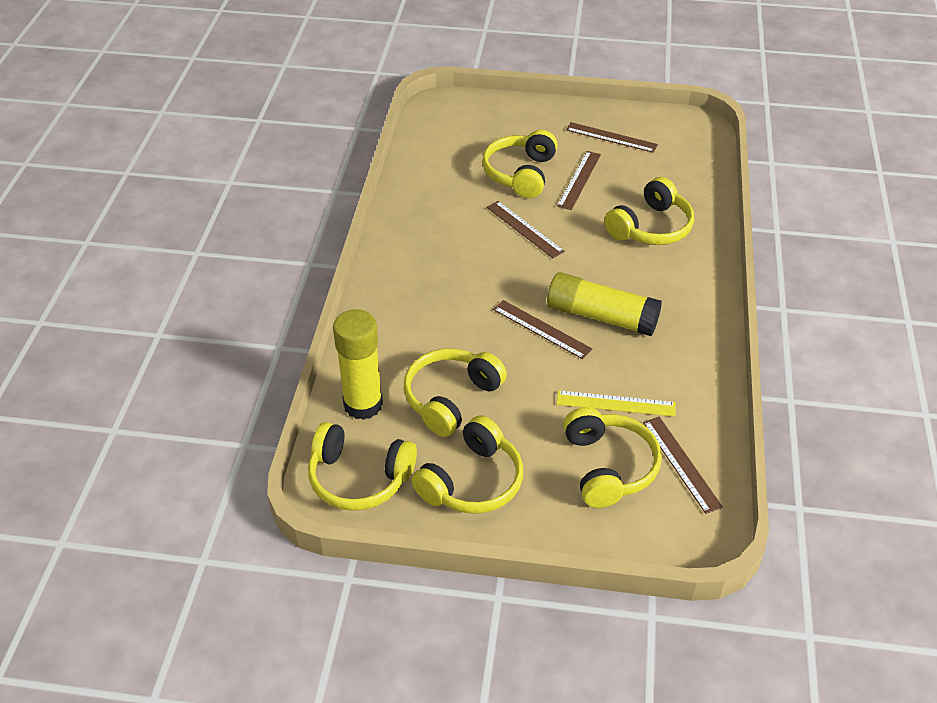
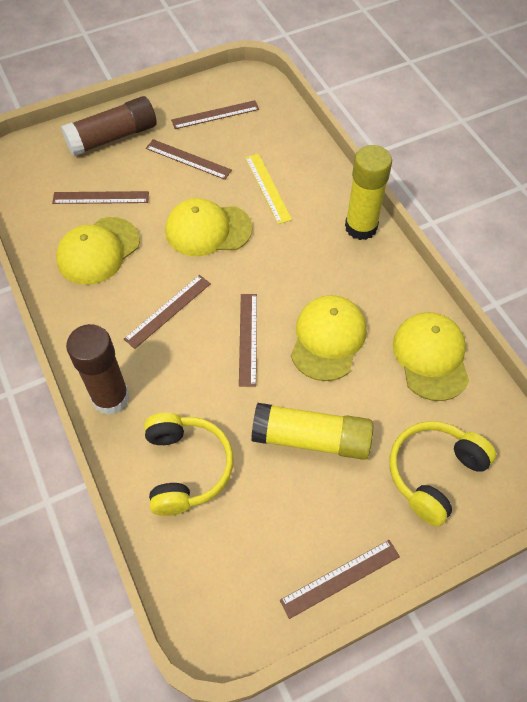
brown glue stick: none = 0 -> [61,96,157,156] [66,324,130,415] = 2
brown ruler: [487,201,565,258] [493,300,593,359] [557,151,601,210] [566,122,658,153] [643,417,723,514] = 5 -> [52,191,149,204] [124,275,211,349] [146,139,232,180] [171,100,259,129] [239,294,257,386] [280,540,400,619] = 6
yellow cap: none = 0 -> [56,217,140,285] [165,198,252,256] [291,295,367,381] [393,312,469,401] = 4
yellow headphones: [308,422,417,511] [404,349,507,437] [411,415,523,514] [482,130,558,198] [563,407,662,508] [604,177,694,245] = 6 -> [144,413,234,516] [390,421,496,527] = 2

